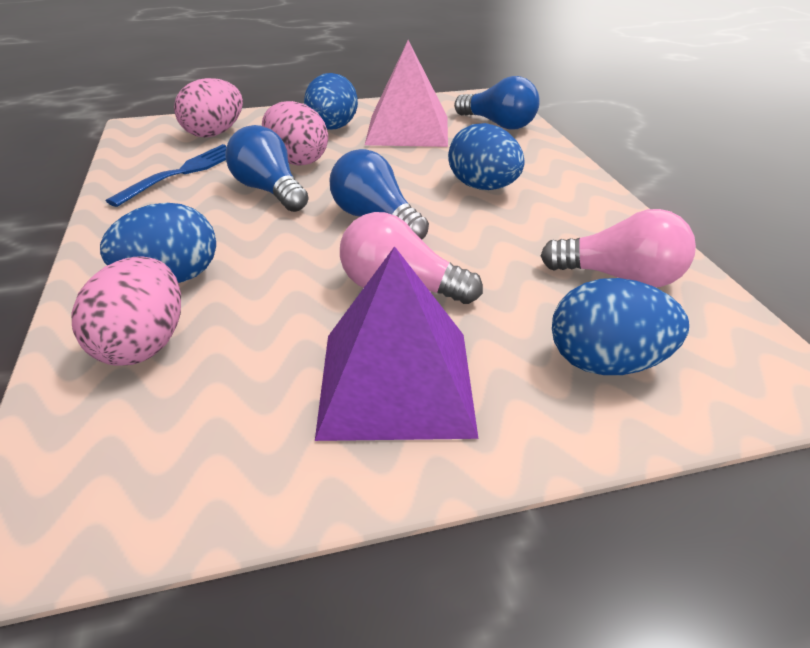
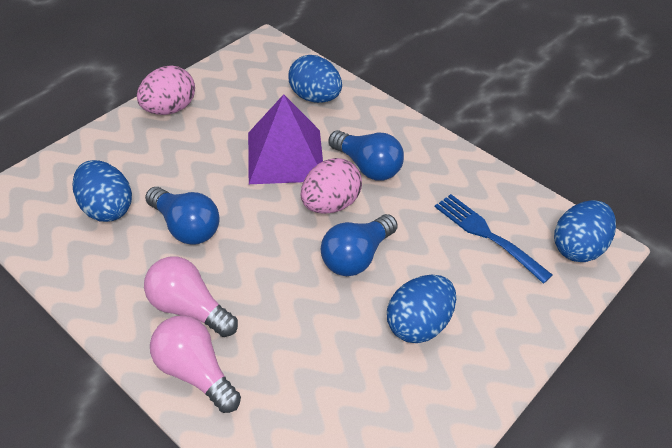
pink egg: [71,256,181,366] [174,78,243,138] [262,101,328,166] = 3 -> [137,65,195,115] [300,158,362,214] = 2
pink pyramid: [365,40,448,147] = 1 -> none = 0

